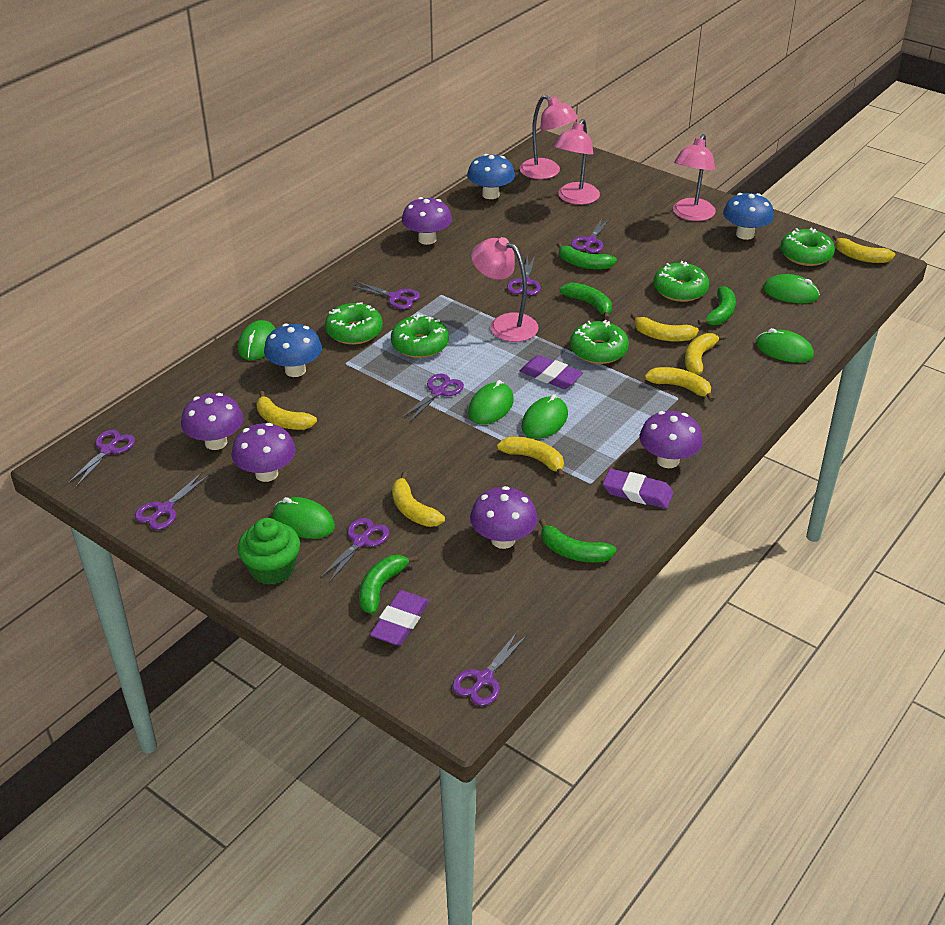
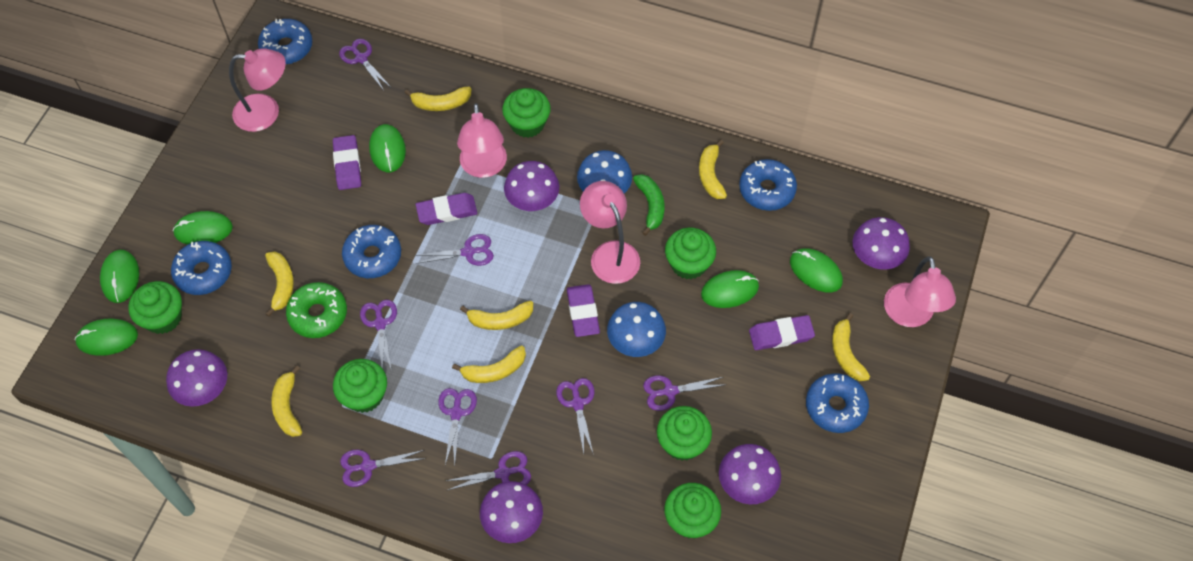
blue donut: none = 0 -> [171,241,232,295] [258,19,312,65] [342,225,401,278] [739,159,797,211] [806,373,869,433] = 5
blue mushroom: [264,323,322,377] [467,154,515,199] [723,193,774,240] = 3 -> [577,150,632,193] [607,302,666,357] = 2
green banana: [359,555,418,614] [539,519,617,563] [557,242,617,269] [560,282,612,320] [698,286,736,325] = 5 -> [633,174,665,236] = 1
green cupcake: [238,518,300,585] = 1 -> [128,281,182,334] [333,359,387,413] [502,88,551,138] [657,406,712,461] [664,483,721,538] [665,228,716,279] = 6
green donut: [325,302,383,344] [391,314,449,358] [570,320,629,364] [654,261,709,302] [780,228,835,266] = 5 -> [286,282,347,338] = 1
purple eraser: [370,590,429,646] [520,355,583,389] [603,469,674,509] = 3 -> [333,135,361,190] [415,193,478,225] [567,284,600,337] [749,315,815,350] = 4

